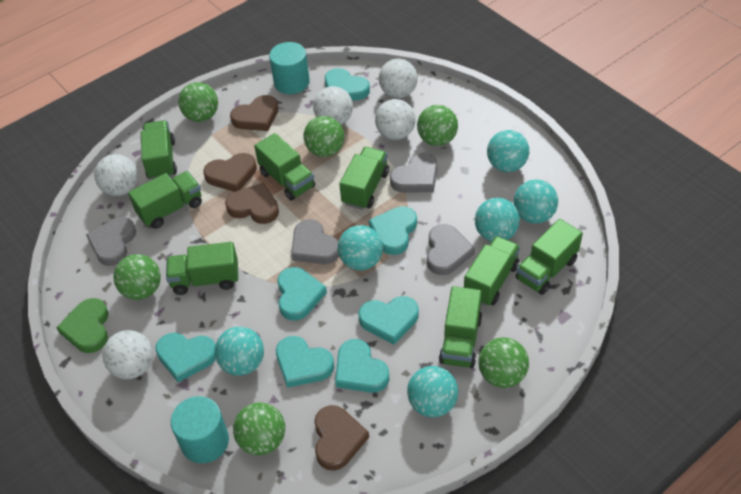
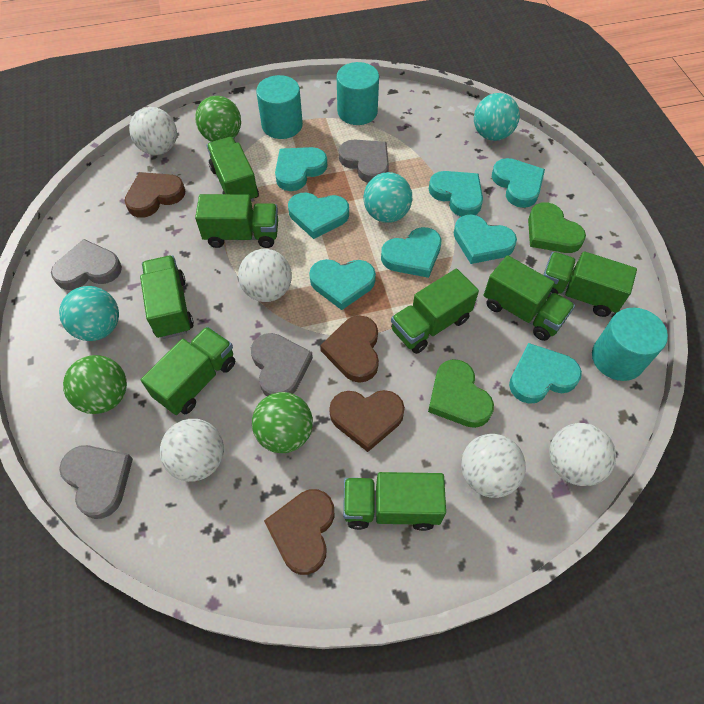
green ball: [114,254,161,300] [178,82,218,122] [233,403,285,455] [304,116,344,157] [417,105,458,146] [478,337,529,388] = 6 -> [63,355,127,414] [195,96,241,142] [252,392,313,453] = 3
green heart: [56,298,109,353] = 1 -> [428,359,494,428] [528,202,586,253] = 2
turquoise ball: [215,327,264,376] [338,225,383,271] [407,366,458,417] [475,198,520,242] [487,130,529,172] [514,179,558,224] = 6 -> [59,286,119,341] [364,172,412,223] [474,93,520,141] = 3
turquoise cylinder: [171,396,229,463] [269,42,310,94] = 2 -> [256,75,303,139] [337,62,379,125] [592,308,668,381] = 3
turquoise heart: [155,333,216,382] [276,336,334,388] [277,267,327,321] [325,68,370,101] [335,339,389,393] [359,296,419,344] [369,206,417,255] = 7 -> [275,147,327,191] [288,193,349,239] [309,259,376,310] [381,227,441,278] [429,171,483,217] [454,215,517,264] [492,158,545,208] [509,343,582,404] = 8

